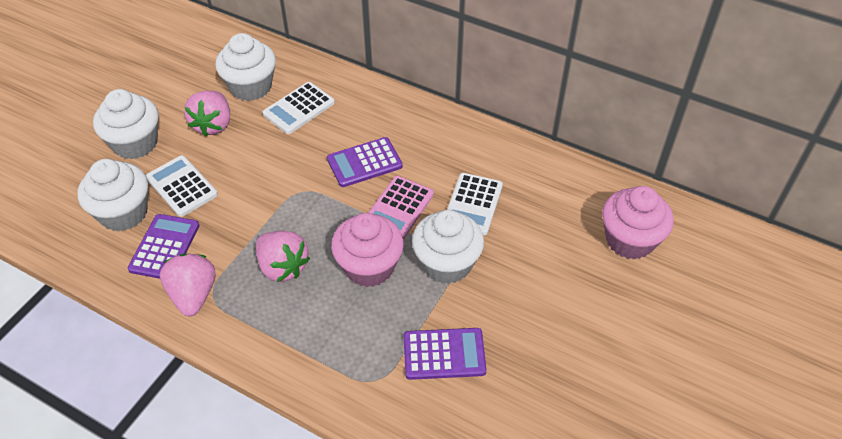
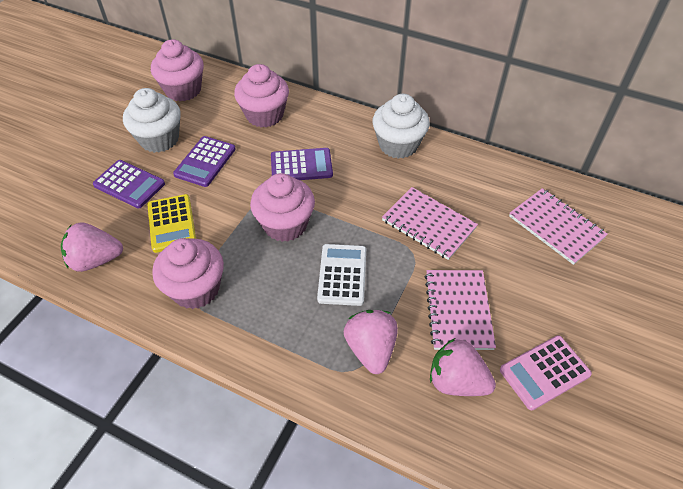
pink cupcake: [331,213,404,287] [602,186,674,260] = 2 -> [151,39,204,101] [152,238,224,309] [234,64,289,127] [250,173,315,242] = 4
pink notebook: none = 0 -> [382,187,478,260] [425,270,496,350] [509,188,608,265] = 3
white calculator: [146,155,218,217] [263,82,335,134] [447,173,503,235] = 3 -> [317,244,366,306] = 1
white cupcake: [77,159,148,231] [93,89,159,159] [215,33,276,101] [412,210,484,284] = 4 -> [123,88,181,153] [372,94,430,159] = 2
yellow calculator: none = 0 -> [147,194,196,253] = 1

